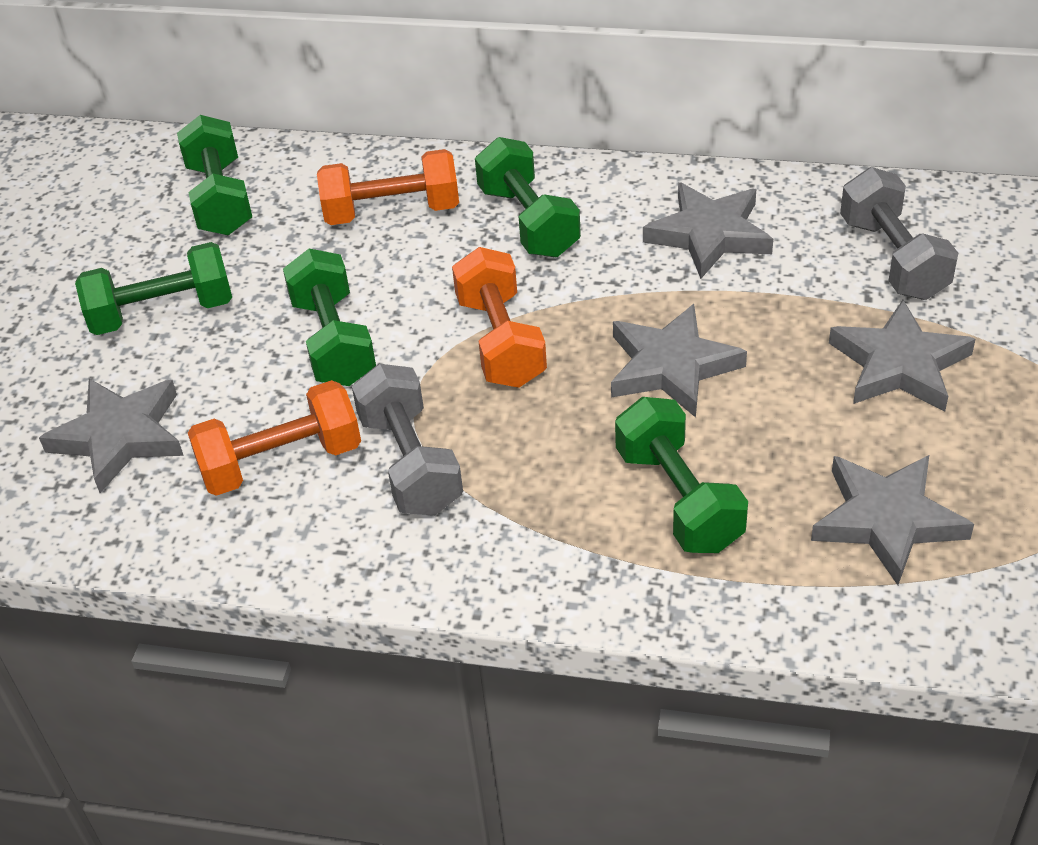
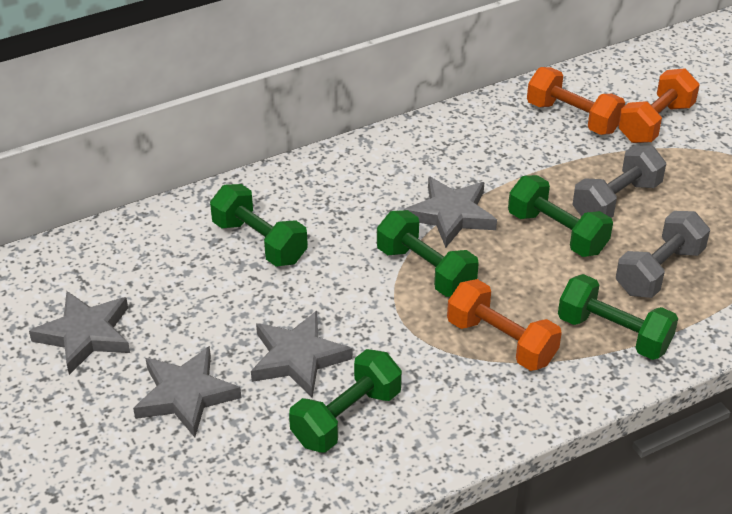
grey star: [39,379,184,493] [611,304,747,417] [643,182,773,279] [811,455,974,585] [829,300,976,412] = 5 -> [29,291,130,375] [133,346,241,437] [251,311,353,398] [404,176,497,248] = 4

